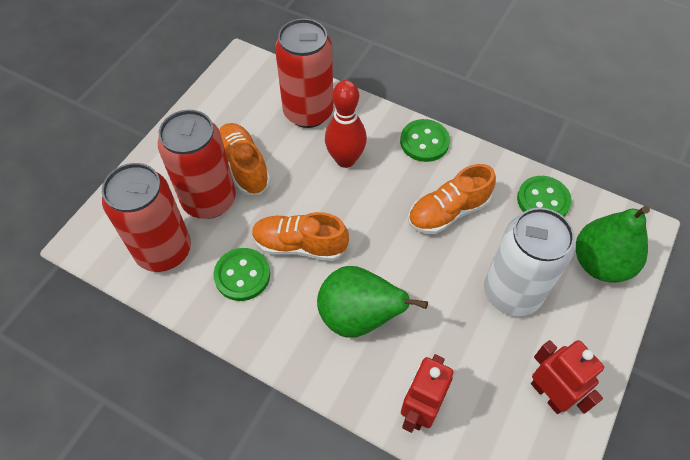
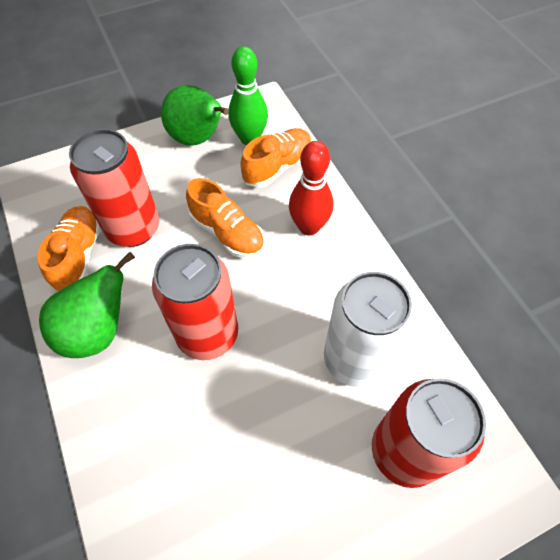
green bowling pin: none = 0 -> [228,46,268,145] = 1
green button: [213,248,270,301] [400,119,450,162] [517,176,572,216] = 3 -> none = 0
red robot: [401,354,453,433] [531,340,604,414] = 2 -> none = 0

